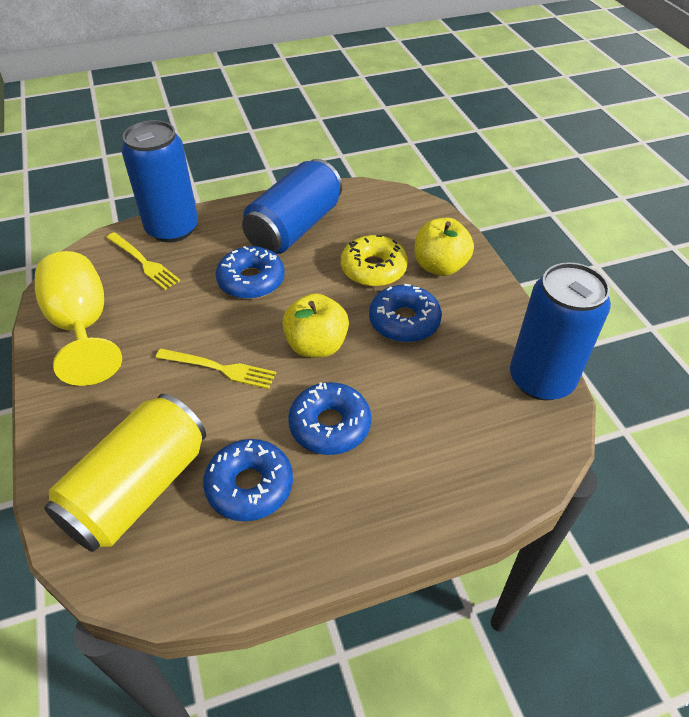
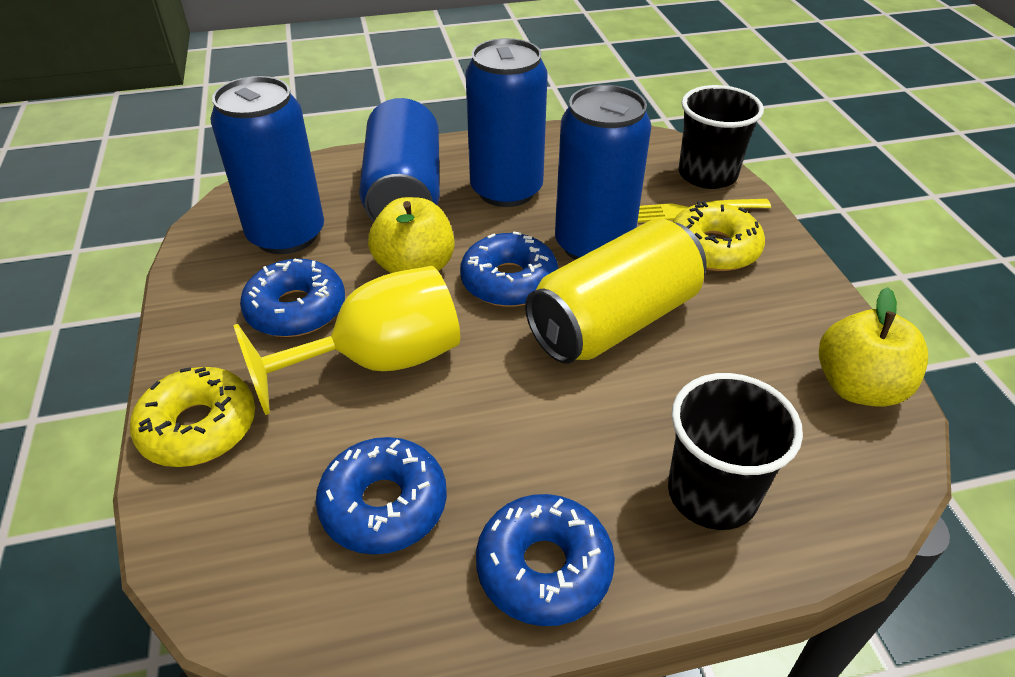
black cup: none = 0 -> [668,373,803,530] [678,85,764,189] = 2
blue can: [122,120,198,243] [242,159,342,254] [510,262,611,401] = 3 -> [210,76,324,254] [359,98,440,223] [466,38,548,207] [555,85,652,260] = 4
yellow donut: [341,235,408,287] = 1 -> [130,367,255,467] [673,201,765,271] = 2
yellow fork: [106,232,180,290] [156,349,276,389] = 2 -> [637,199,771,223] = 1

